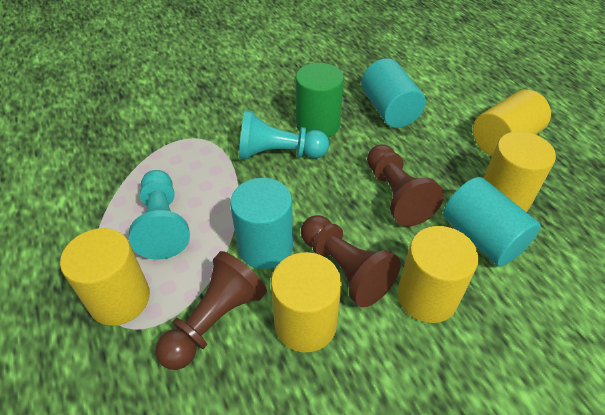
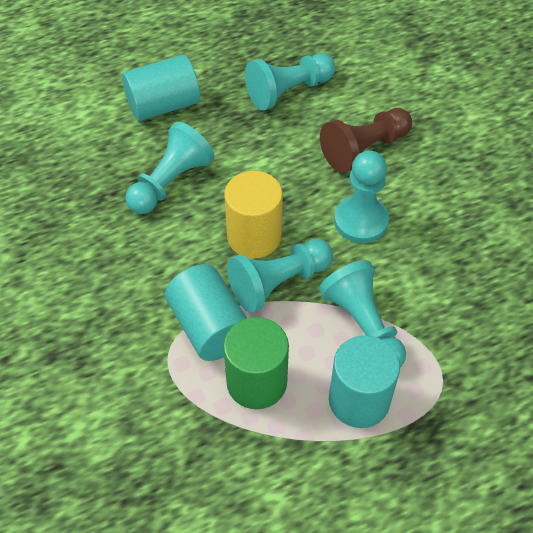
brown pawn: [155,251,267,370] [301,215,401,307] [367,144,444,226] = 3 -> [320,108,412,173] = 1
turquoise pawn: [129,170,190,260] [239,110,329,160] = 2 -> [126,122,214,214] [227,239,333,313] [245,53,335,110] [319,260,406,367] [334,150,389,243] = 5
yellow cylinder: [60,228,150,326] [271,252,342,352] [398,226,479,323] [473,89,551,156] [484,131,556,212] = 5 -> [224,171,283,258] = 1

